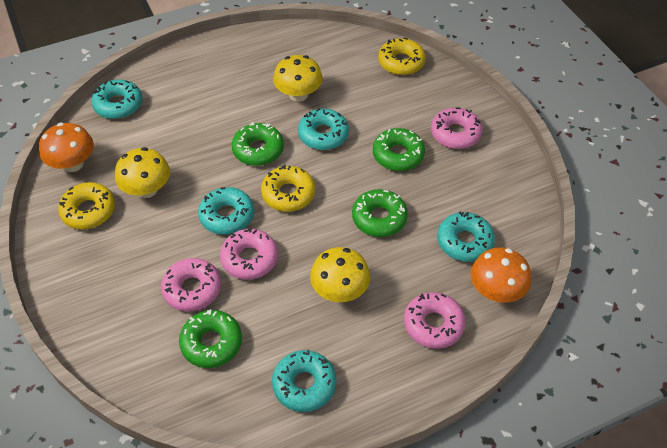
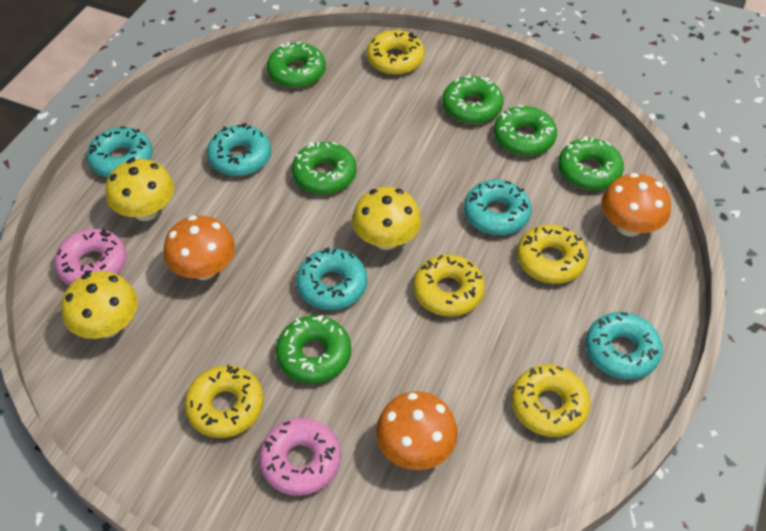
green donut: [179,309,242,368] [232,122,284,166] [352,189,408,237] [373,128,425,171] = 4 -> [267,41,326,88] [276,315,351,383] [292,142,356,194] [442,74,503,124] [494,105,557,156] [558,136,624,191] = 6
orange mushroom: [39,123,94,172] [471,247,531,303] = 2 -> [164,215,235,280] [376,391,458,470] [601,173,671,236] = 3
pink donut: [161,258,221,311] [220,227,278,280] [404,292,466,349] [431,107,483,149] = 4 -> [54,229,127,285] [259,418,341,496] = 2
yellow donut: [58,182,115,229] [261,165,315,212] [378,38,426,75] = 3 -> [184,365,264,438] [367,30,425,75] [413,254,485,317] [511,364,590,437] [517,224,588,284] = 5

